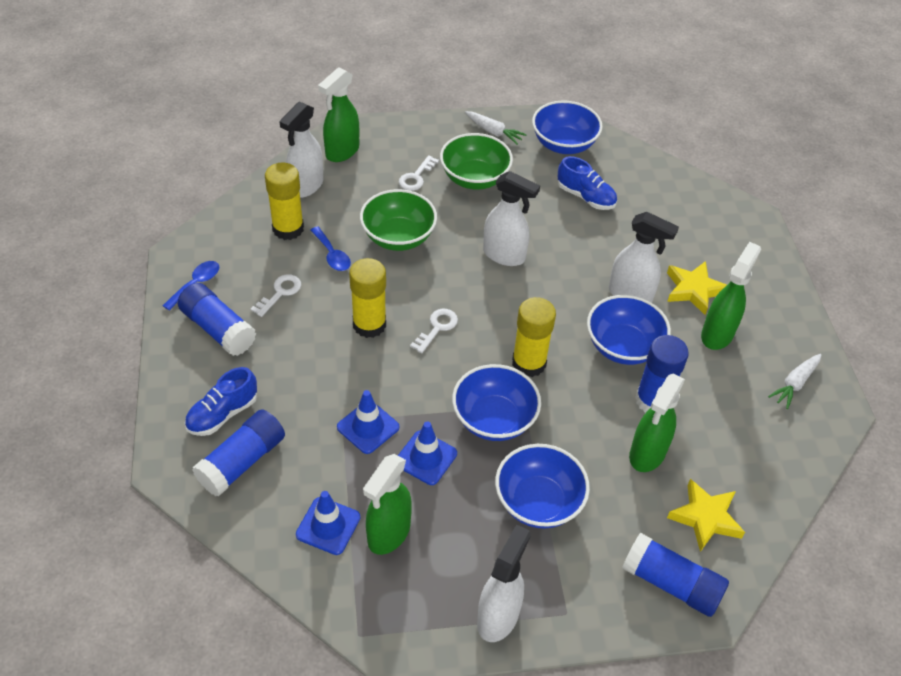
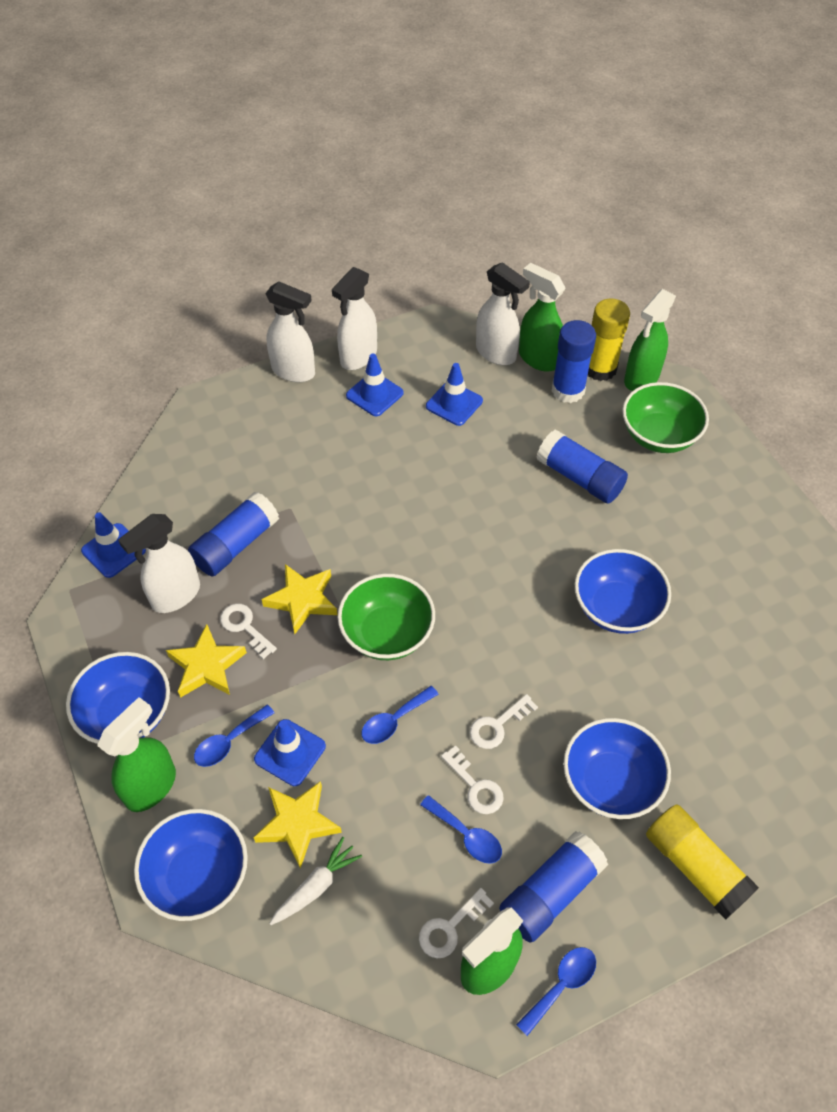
blue shoe: [185,367,257,436] [558,156,617,210] = 2 -> none = 0
blue spoon: [163,261,219,311] [310,226,351,271] = 2 -> [194,704,275,767] [362,686,439,744] [420,795,502,864] [516,947,596,1036] = 4
blue traffic cone: [296,491,360,555] [337,390,399,454] [398,421,457,485] = 3 -> [81,513,146,578] [254,719,326,786] [346,354,404,416] [426,363,483,426] = 4
white carrot: [465,111,527,144] [768,354,822,409] = 2 -> [269,837,362,925] = 1
white key: [251,274,301,317] [399,155,439,191] [410,309,458,353] = 3 -> [220,604,277,659] [419,888,494,958] [441,745,504,814] [470,694,538,749] = 4
yellow glue stick: [265,162,304,240] [349,258,386,338] [512,297,556,377] = 3 -> [588,299,630,381] [646,804,759,920] = 2
yellow star: [667,261,727,315] [667,479,745,552] = 2 -> [166,624,247,698] [253,781,342,869] [261,564,337,634] = 3

